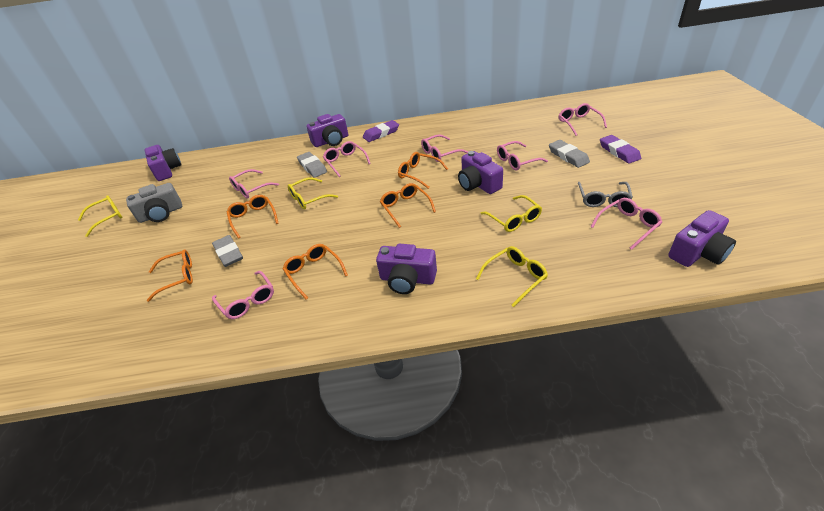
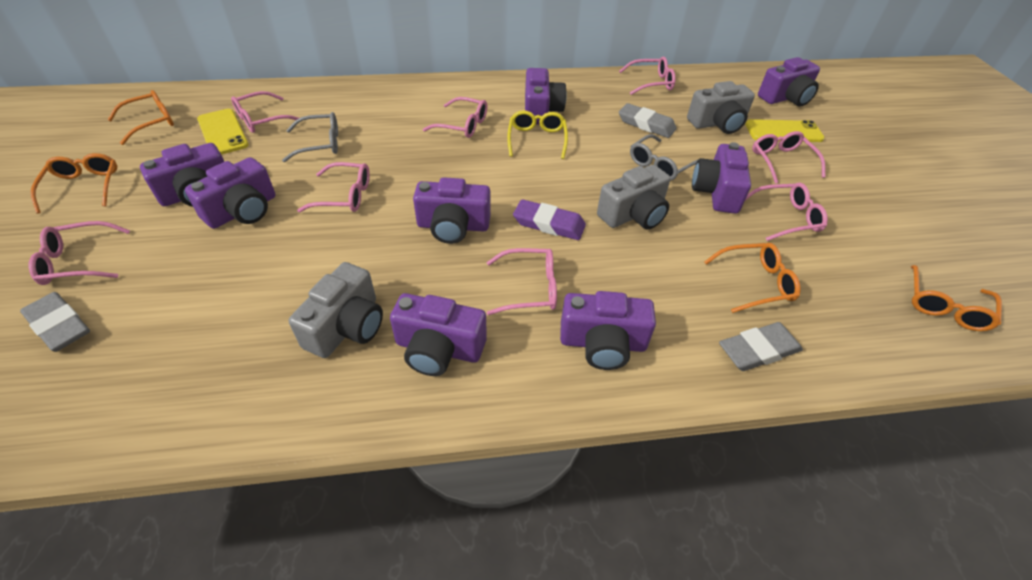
grey camera: [126,183,182,223] = 1 -> [289,262,383,358] [597,165,671,229] [687,81,755,134] = 3
grey glasses: [578,182,633,207] = 1 -> [282,112,338,162] [630,134,698,181] = 2
orange glasses: [147,249,193,302] [227,195,278,239] [283,244,348,300] [380,183,436,228] [398,152,448,189] = 5 -> [31,153,117,214] [108,90,174,145] [704,243,801,313] [911,265,1002,331] = 4
pink glasses: [212,271,274,319] [229,169,279,199] [323,141,371,177] [421,134,468,162] [497,141,548,170] [559,103,607,136] [591,198,662,250] = 7 -> [29,221,130,285] [231,91,302,133] [297,162,370,212] [423,97,487,138] [487,248,557,315] [619,57,676,95] [745,183,828,241] [752,131,826,184] = 8
purple camera: [145,145,181,181] [307,114,348,147] [376,244,437,294] [458,151,503,194] [668,210,736,267] = 5 -> [140,143,224,207] [185,157,276,229] [390,293,487,376] [413,177,491,244] [525,68,567,124] [560,291,656,370] [692,142,751,214] [758,57,820,106] = 8
purple eraser: [363,120,399,142] [600,135,641,164] = 2 -> [513,199,586,240] = 1
yellow glasses: [78,195,122,237] [288,177,338,210] [476,246,548,307] [481,195,542,232] = 4 -> [507,110,568,159] = 1
yellow phone: none = 0 -> [197,109,249,155] [745,119,825,142] = 2

